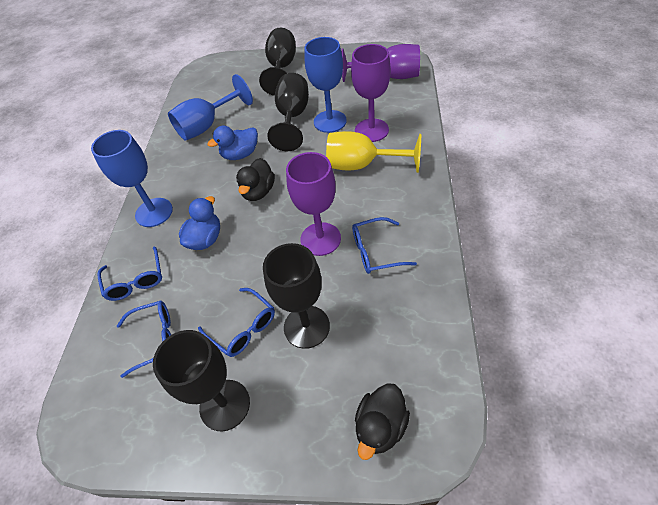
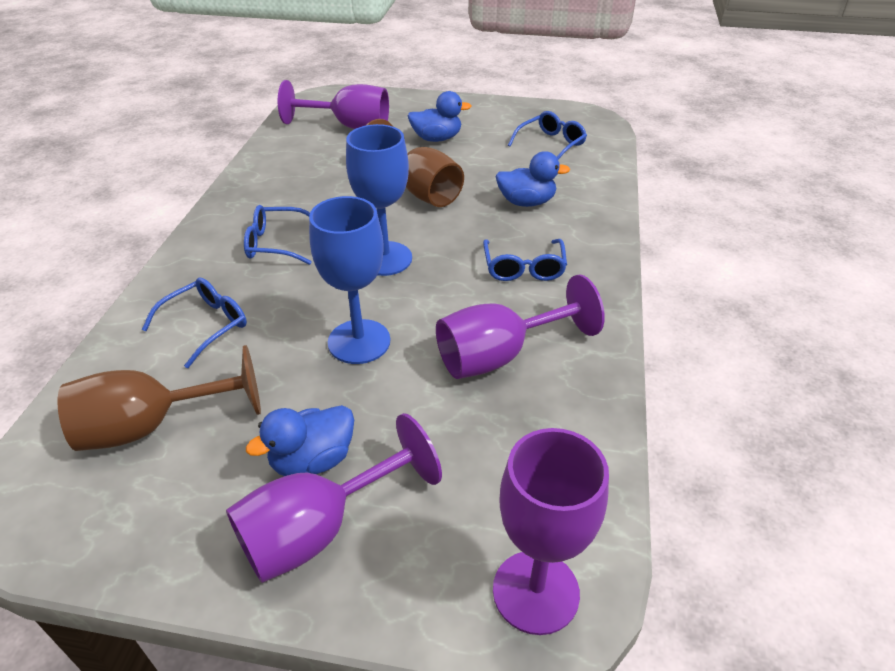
black duck: [236,158,275,201] [355,383,410,460] = 2 -> none = 0
black goblet: [153,330,250,431] [259,28,296,96] [263,243,330,349] [267,73,309,151] = 4 -> none = 0
blue duck: [179,196,220,250] [207,126,258,160] = 2 -> [246,405,354,476] [408,91,471,142] [495,151,570,207] = 3
blue goblet: [91,130,173,227] [168,74,253,141] [304,37,347,133] = 3 -> [309,196,390,364] [346,124,412,276] = 2
brown goblet: none = 0 -> [58,345,261,451] [365,119,464,207] = 2
purple goblet: [286,152,341,256] [341,44,420,82] [351,44,391,142] = 3 -> [226,413,442,583] [278,80,389,129] [436,275,605,379] [493,428,609,635] = 4
yellow goblet: [326,131,421,173] = 1 -> none = 0

